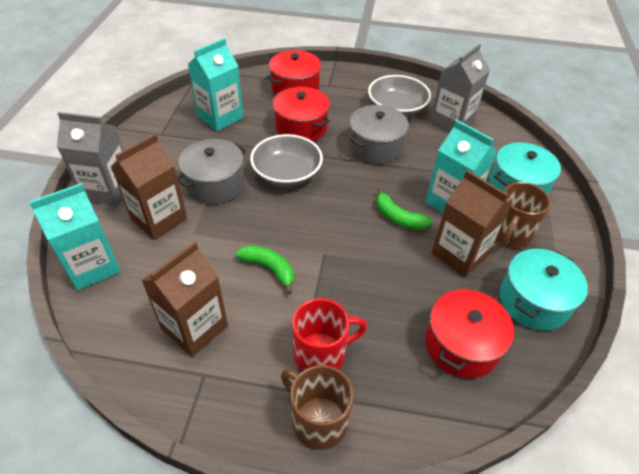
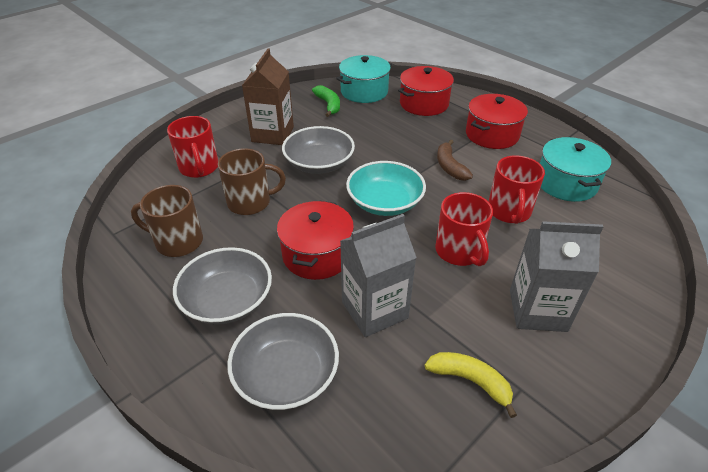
brown banana: none = 0 -> [437,140,473,181] = 1
brown carton: [111,134,187,240] [141,241,228,357] [431,170,512,278] = 3 -> [242,48,294,145] = 1
green banana: [235,245,294,294] [376,187,432,230] = 2 -> [312,85,340,117] = 1
grey bowl: [250,134,323,186] [368,75,431,116] = 2 -> [173,247,272,325] [227,313,339,410] [282,126,355,174] = 3
grey pot: [177,139,246,204] [349,105,409,164] = 2 -> none = 0
red mug: [292,298,367,371] = 1 -> [167,116,218,178] [435,192,493,266] [488,156,545,224] = 3
turquoise bowl: none = 0 -> [346,161,426,216] = 1
turquoise carton: [29,183,121,291] [188,38,243,131] [425,120,497,213] = 3 -> none = 0
yellow banana: none = 0 -> [425,352,517,418] = 1

